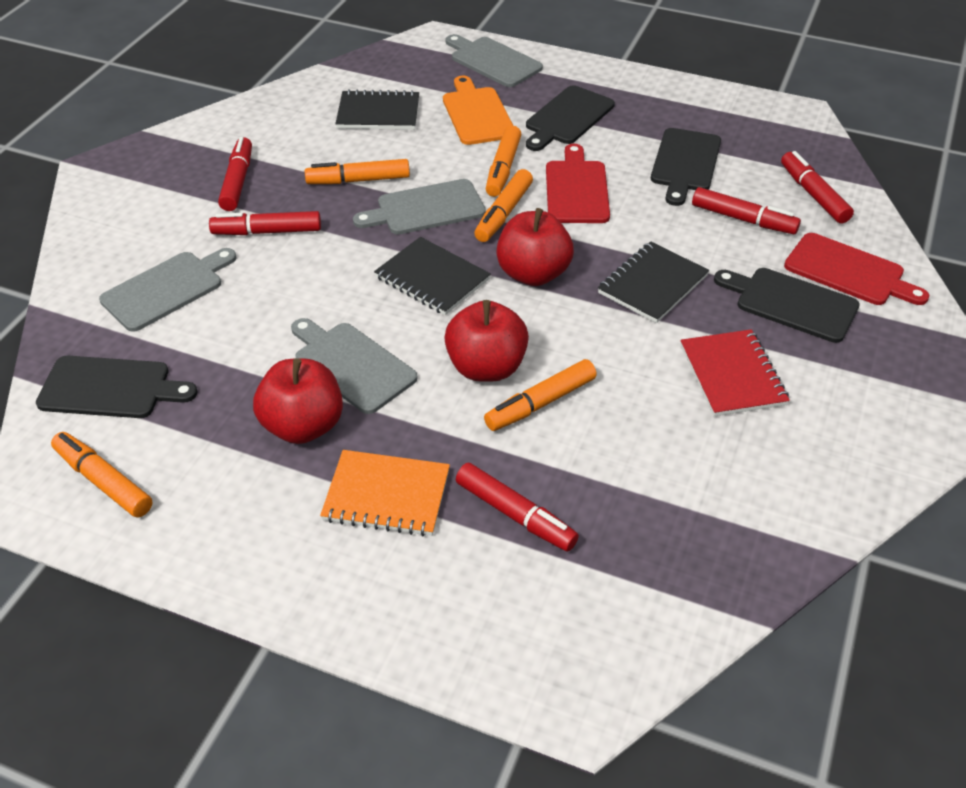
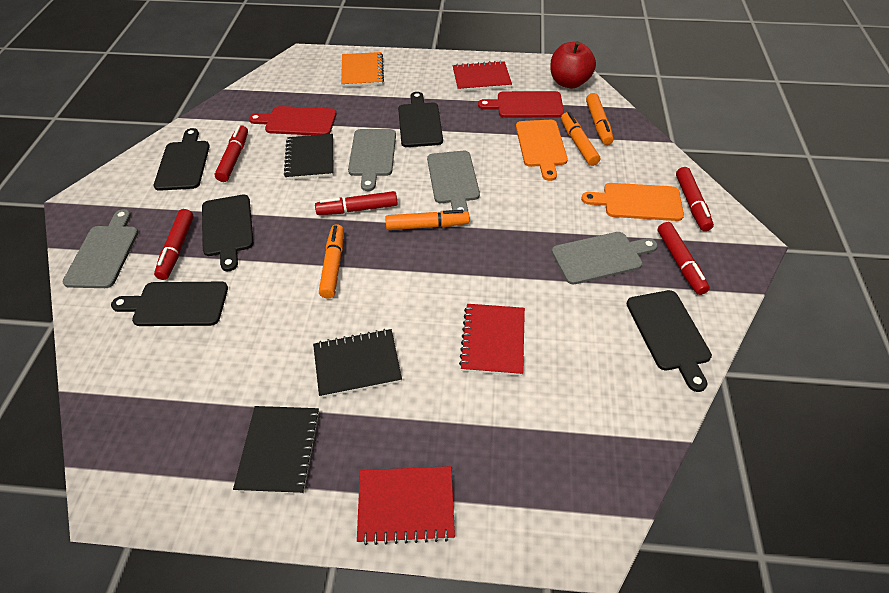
black cutting board: [36,356,198,418] [526,85,615,151] [651,128,721,206] [714,268,860,343] = 4 -> [111,282,228,326] [154,128,210,191] [202,195,253,271] [398,92,443,147] [627,290,712,392] = 5
orange cutting board: [443,76,513,145] = 1 -> [516,120,568,181] [581,183,684,221] = 2
orange marker: [51,432,153,517] [305,159,410,184] [474,169,533,242] [484,359,597,431] [486,125,522,197] = 5 -> [319,224,344,298] [385,210,469,230] [561,112,600,166] [586,93,614,145] = 4
red apple: [253,358,343,444] [444,300,529,382] [496,208,574,286] = 3 -> [550,41,596,88] = 1
red notebook: [680,329,790,416] = 1 -> [357,466,455,545] [453,61,512,92] [459,304,525,376] = 3

